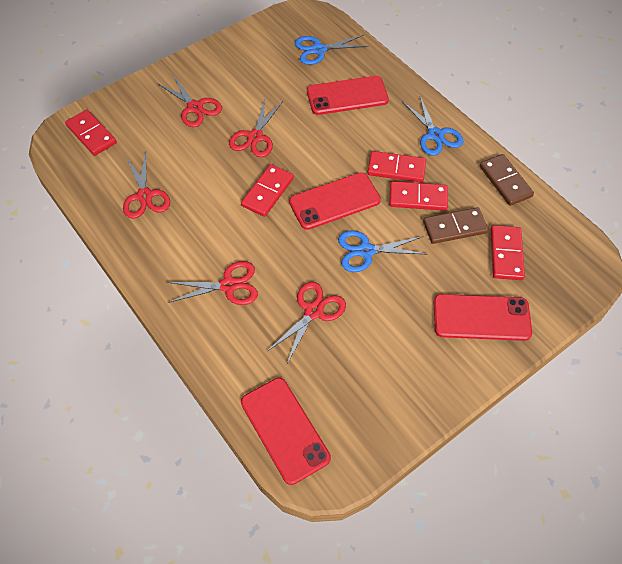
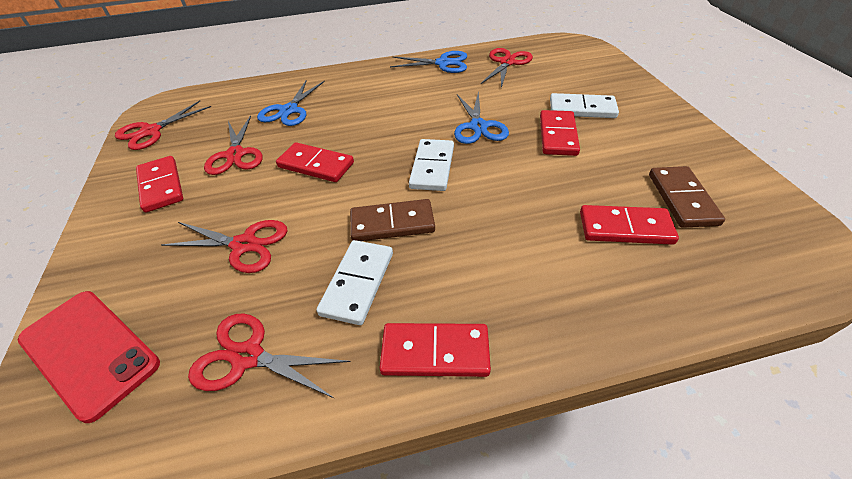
red phone: [241,378,331,485] [289,172,381,230] [307,76,389,115] [433,294,532,341] = 4 -> [18,291,160,423] = 1
white domino: none = 0 -> [316,240,393,325] [409,139,454,191] [550,93,619,118] = 3

